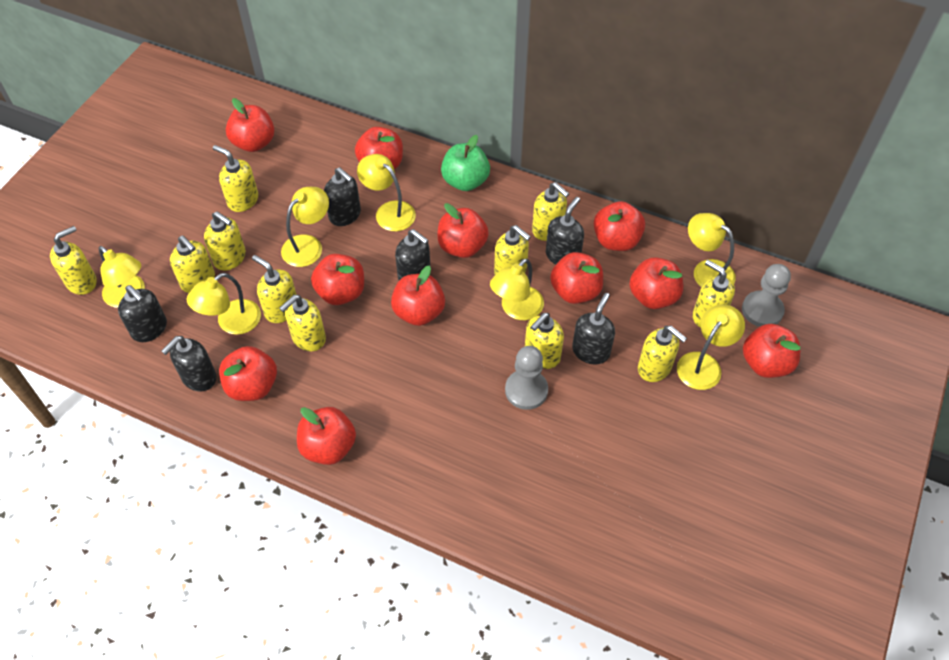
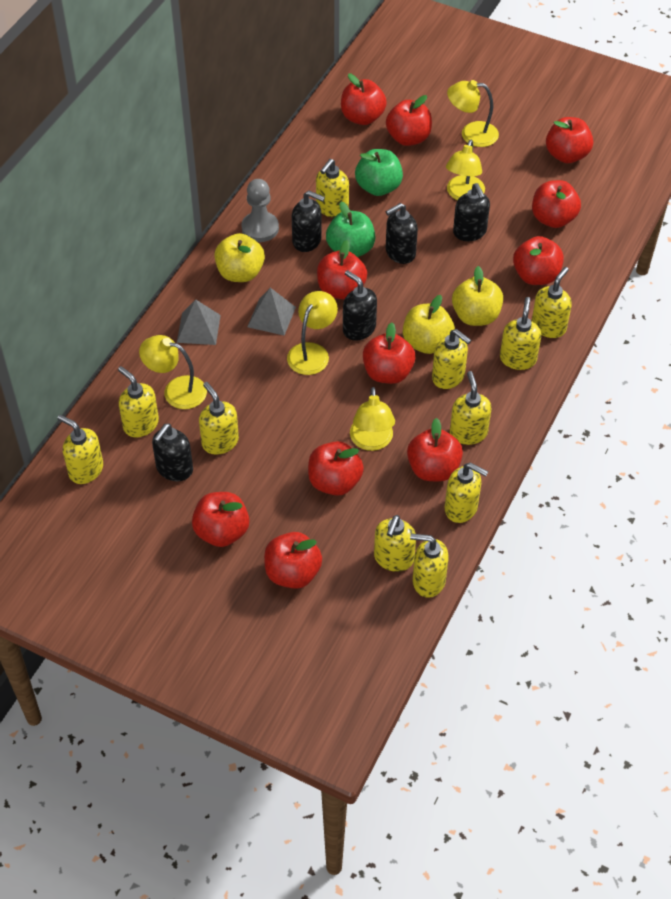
black soap dispenser: [118,285,167,342] [161,336,217,391] [324,167,361,226] [395,229,431,281] [546,197,584,265] [572,293,615,364] = 6 -> [152,424,193,481] [292,191,325,252] [343,270,377,341] [386,203,418,264] [453,183,490,241] = 5
green apple: [441,135,490,191] = 1 -> [326,202,375,257] [355,149,403,196] = 2
grey pawn: [505,346,548,410] [742,264,791,327] = 2 -> [241,179,279,242] = 1
grey pyramid: none = 0 -> [177,299,221,345] [247,288,296,336] = 2
yellow apple: none = 0 -> [214,233,265,282] [403,295,455,354] [452,266,503,326] = 3
yellow lamp: [99,246,145,308] [187,273,261,335] [281,187,329,267] [357,154,416,231] [490,259,544,320] [677,305,745,390] [688,213,736,288] = 7 -> [139,335,207,409] [287,291,338,375] [350,387,395,451] [446,139,485,200] [447,80,499,147] = 5

